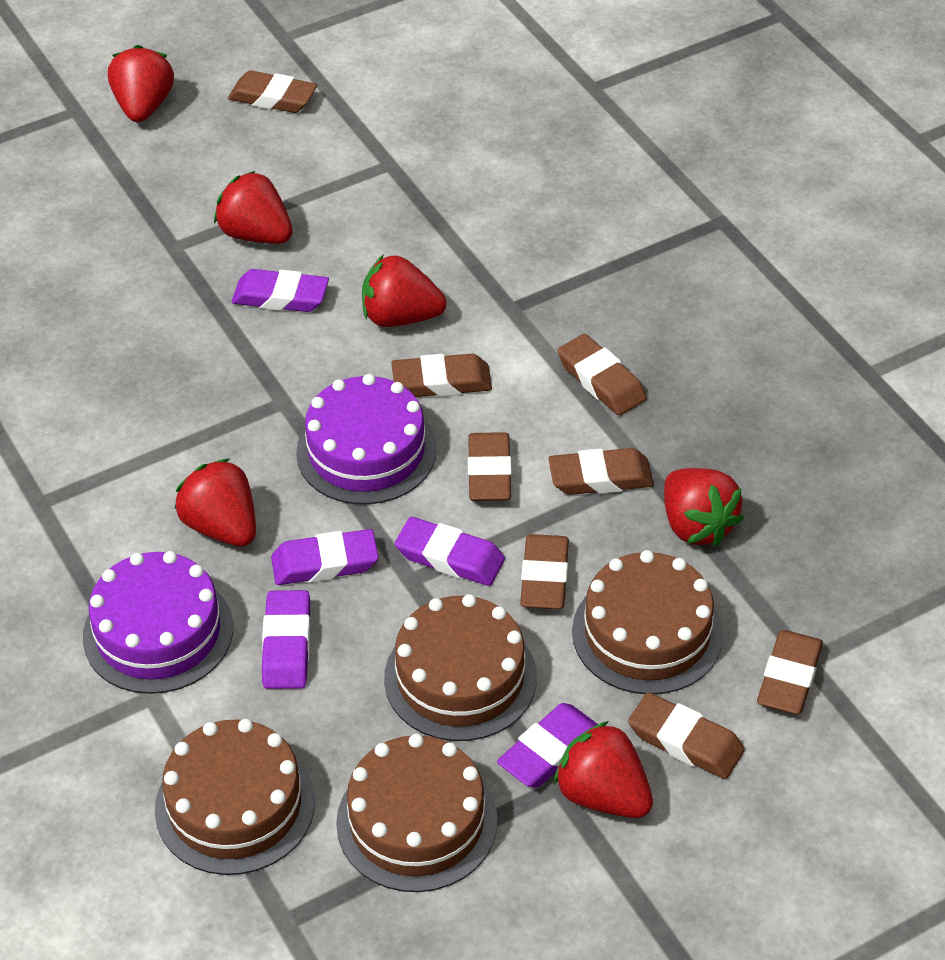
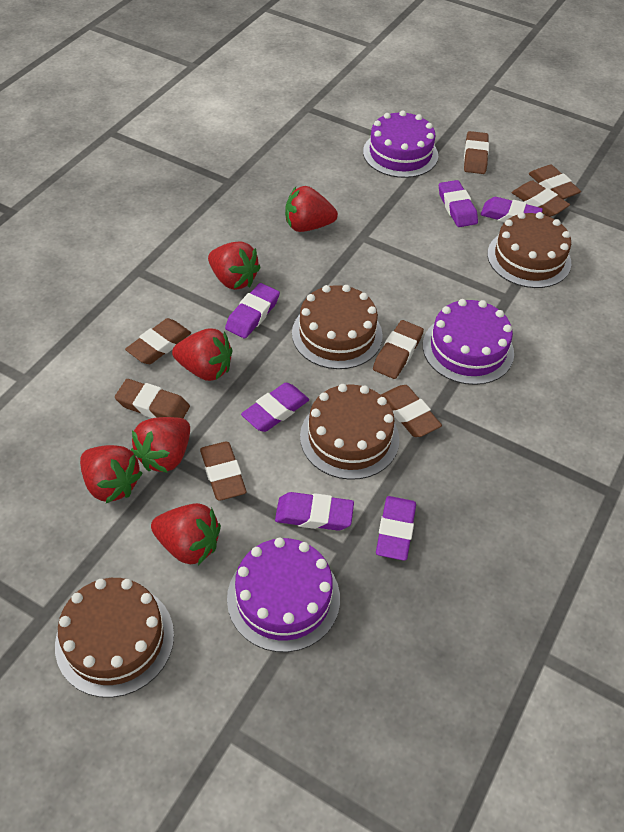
purple cake: [83,551,233,694] [296,374,437,505] = 2 -> [227,538,340,652] [363,110,438,178] [423,299,514,385] = 3
purple eraser: [232,269,329,312] [262,590,310,689] [271,529,379,585] [395,517,505,586] [497,703,598,788] = 5 -> [225,283,280,338] [241,383,309,432] [275,492,354,531] [376,496,416,561] [439,180,478,227] [481,197,543,222] = 6

